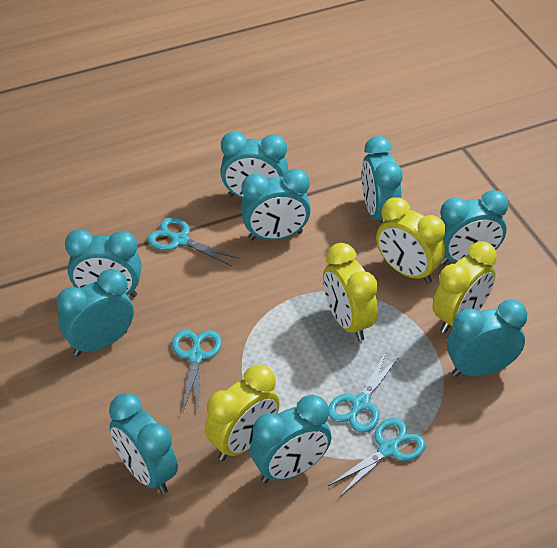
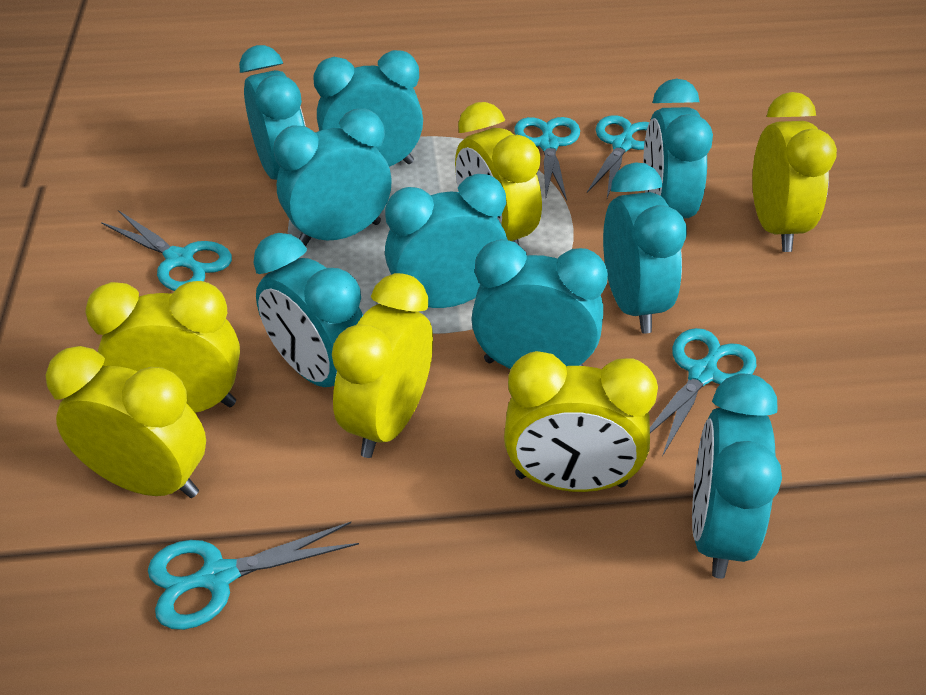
turquoise scissors: [148,217,239,266] [172,330,222,412] [328,418,425,497] [329,351,400,433] = 4 -> [101,210,232,291] [148,522,359,630] [514,117,580,201] [587,115,649,198] [650,328,756,457] = 5
yellow clock: [205,365,280,461] [323,243,378,341] [376,197,446,284] [432,241,497,333] = 4 -> [45,346,206,498] [85,281,240,413] [332,273,433,458] [455,102,542,245] [504,351,658,492] [752,92,837,252] = 6

